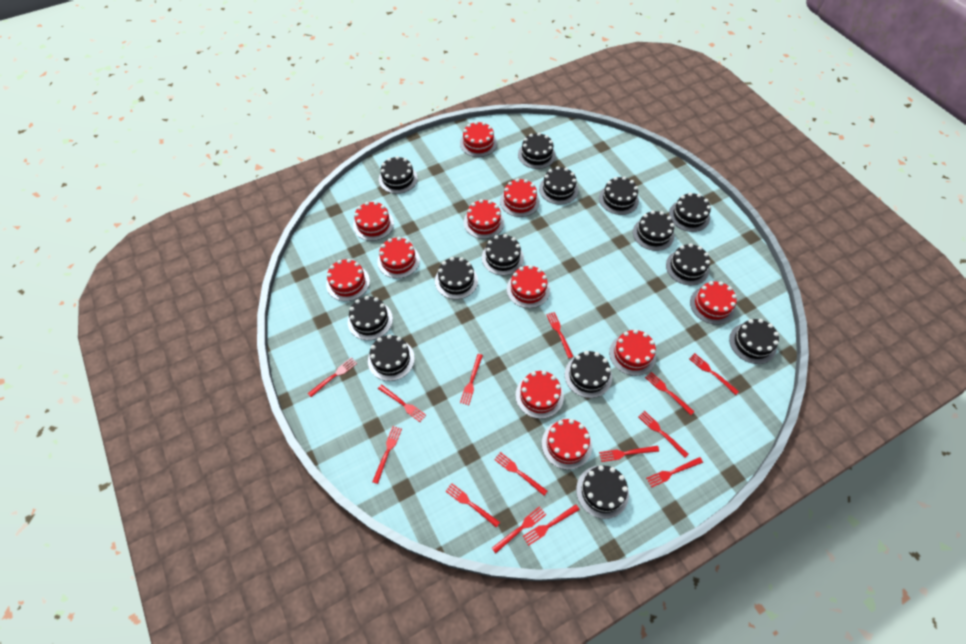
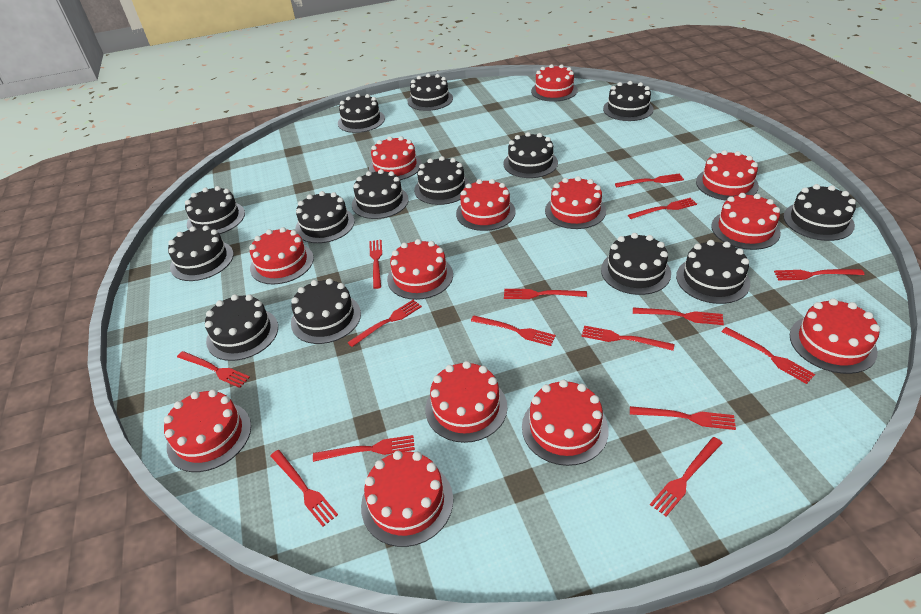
red cake: [326,259,370,301] [353,201,394,241] [377,237,420,278] [460,121,497,157] [464,199,504,239] [500,178,540,217] [507,265,550,308] [516,371,564,419] [542,419,592,470] [609,329,656,376] [690,281,737,325] = 11 -> [164,389,251,472] [249,227,314,284] [361,451,453,547] [369,136,422,180] [387,239,453,300] [425,361,507,443] [456,179,516,231] [522,379,609,466] [531,64,578,102] [545,176,606,229] [696,150,759,201] [711,193,781,250] [790,299,880,374] = 13
red fork: [308,357,357,397] [372,426,402,484] [378,384,426,422] [445,483,500,528] [460,354,483,405] [492,506,546,553] [494,452,547,496] [523,504,580,546] [546,312,573,359] [599,446,659,462] [639,411,689,458] [645,372,694,415] [646,457,703,488] [689,353,739,395] = 14 -> [177,351,250,388] [270,450,338,527] [313,435,415,462] [347,300,422,347] [369,240,382,289] [471,316,556,346] [504,289,587,299] [581,326,674,351] [615,173,684,187] [628,198,697,219] [630,406,736,430] [633,307,724,325] [650,437,722,516] [722,327,815,384] [774,269,865,280] = 15

